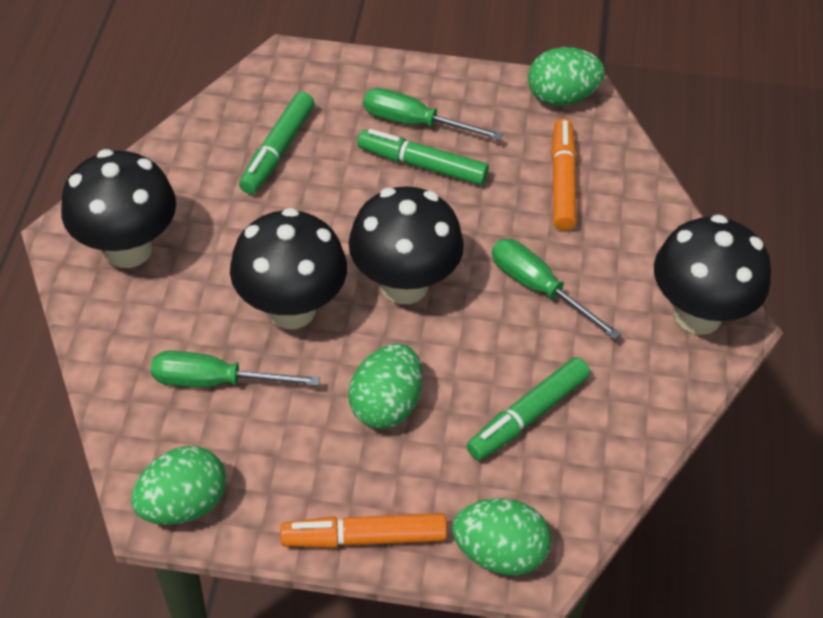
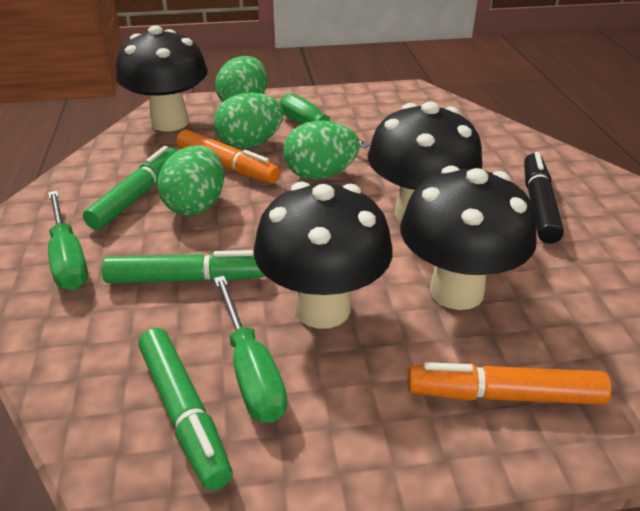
black marker: none = 0 -> [524,152,564,244] = 1

